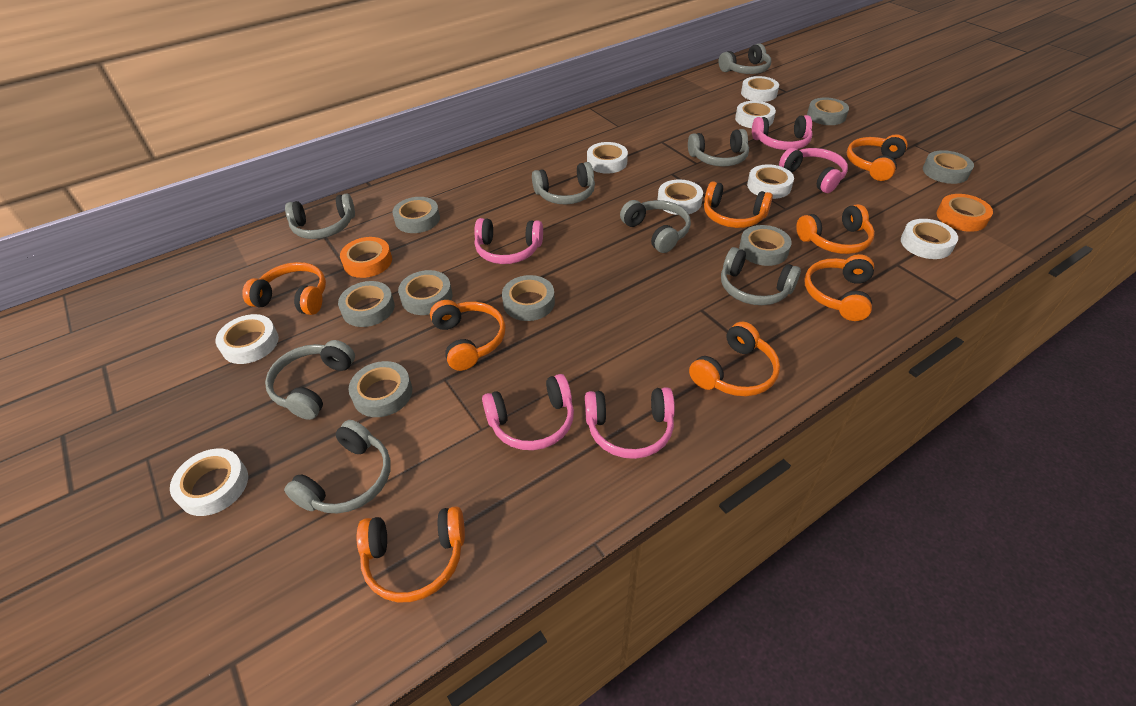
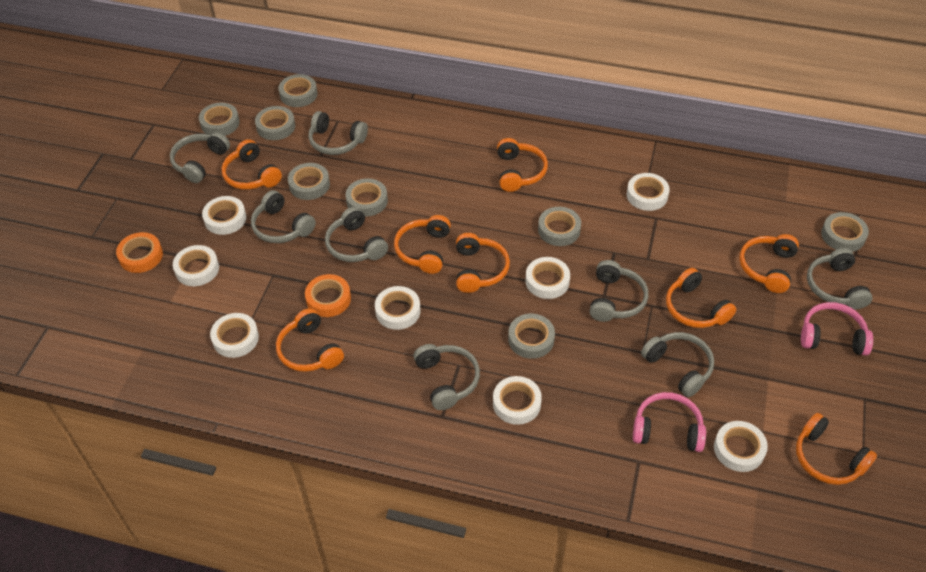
pink headphones: [474,218,543,264] [482,374,574,450] [585,387,675,459] [752,115,813,150] [779,148,848,193] = 5 -> [633,392,706,452] [801,302,873,356] = 2

